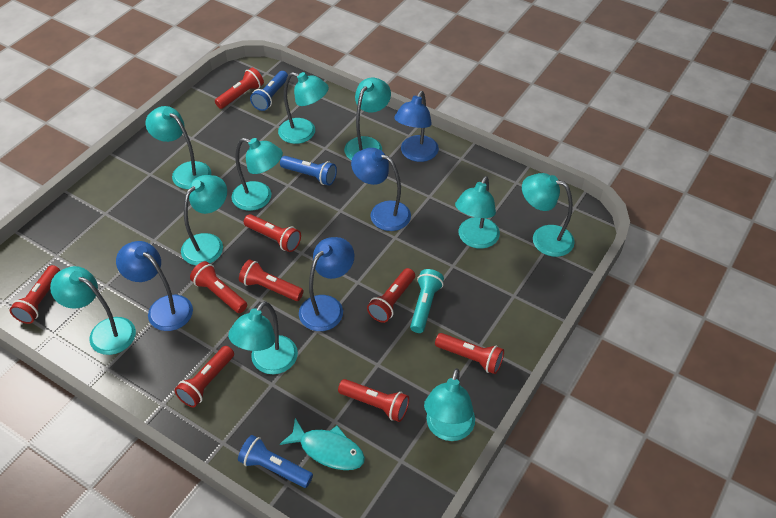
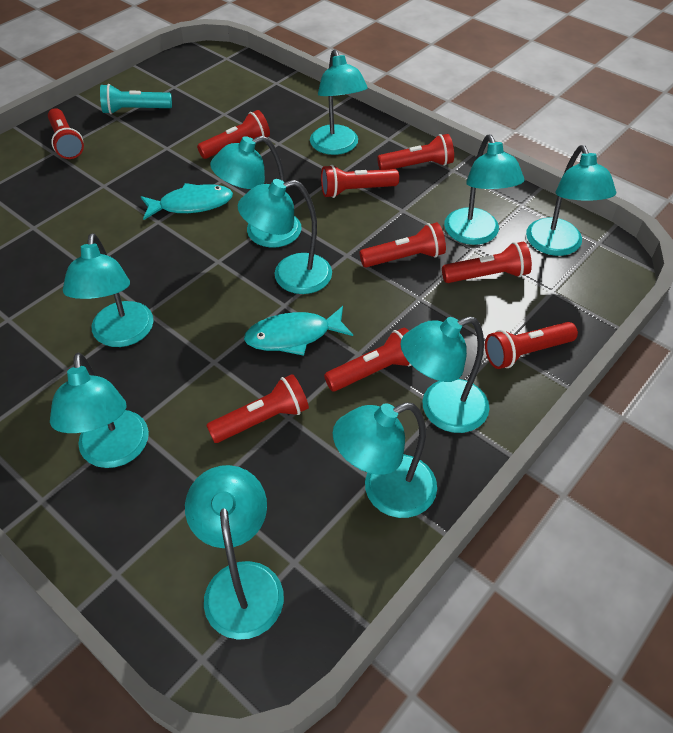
blue flashlight: [238,435,313,488] [250,71,288,111] [280,156,337,186] = 3 -> none = 0
blue lamp: [116,241,193,331] [299,237,354,331] [351,148,411,231] [394,91,439,162] = 4 -> none = 0
turquoise fish: [280,418,365,470] = 1 -> [141,183,233,220] [244,306,353,356] = 2

